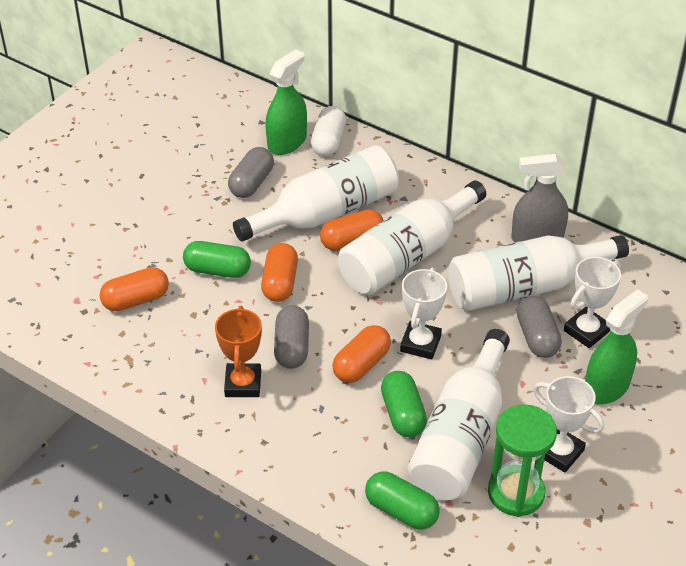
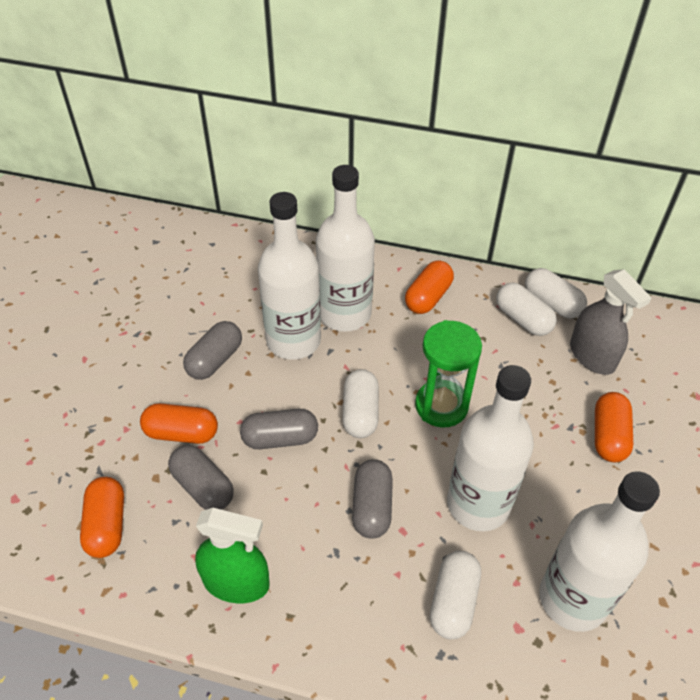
green capsule: [183,241,251,278] [365,472,440,530] [381,371,427,438] = 3 -> none = 0
green spray bottle: [265,49,307,155] [585,289,648,405] = 2 -> [195,508,270,603] = 1
grey capsule: [228,147,274,198] [274,305,309,369] [517,296,562,358] = 3 -> [168,445,234,510] [183,321,242,380] [240,409,318,449] [352,459,393,539] = 4
orange trophy: [215,306,262,397] = 1 -> none = 0
white capsule: [311,106,346,156] = 1 -> [342,369,379,438] [430,550,481,639] [496,282,557,336] [525,268,587,319] = 4
white trophy: [400,268,447,359] [533,376,604,472] [564,257,621,348] = 3 -> none = 0

